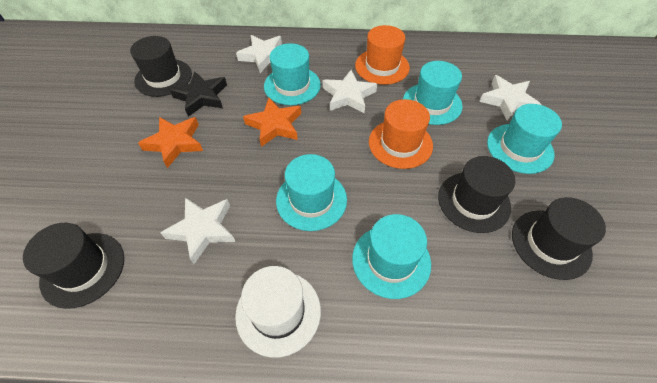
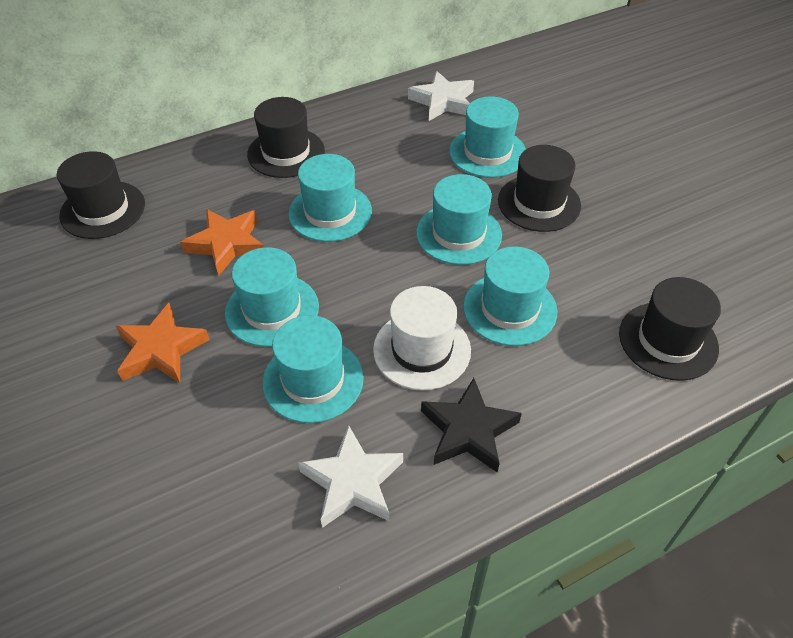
orange hat: [355,25,410,85] [369,99,433,169] = 2 -> none = 0
turquoise hat: [264,43,321,105] [276,154,347,231] [352,214,431,299] [403,61,463,125] [487,104,562,174] = 5 -> [225,247,319,347] [262,315,364,423] [288,154,372,242] [416,174,502,265] [449,96,526,178] [463,247,557,346] = 6
white star: [160,197,236,264] [236,35,282,73] [323,70,377,113] [479,75,541,121] = 4 -> [298,425,403,528] [408,71,474,121] = 2

